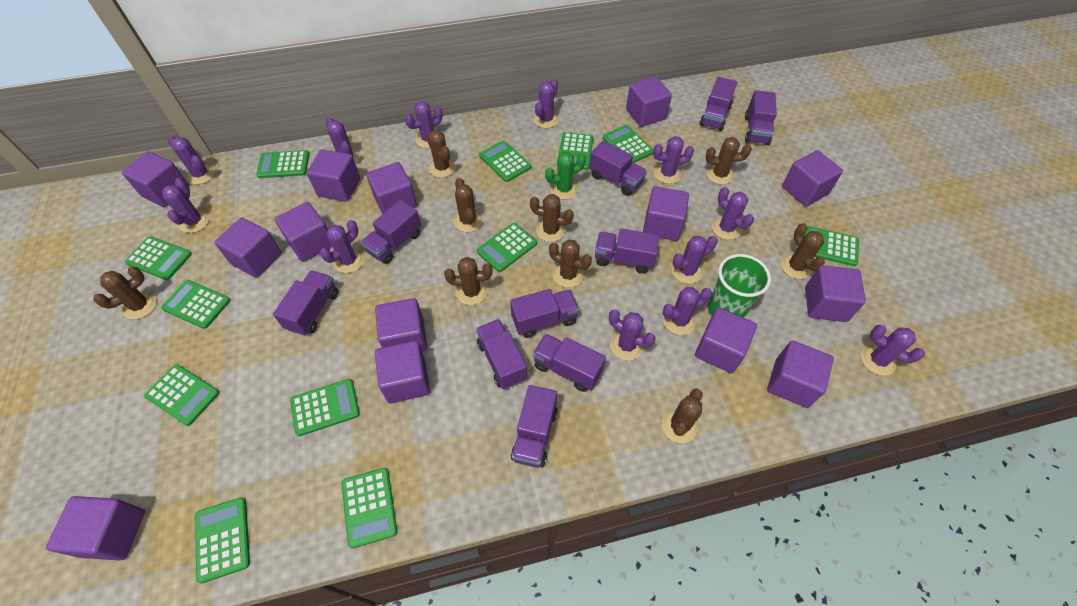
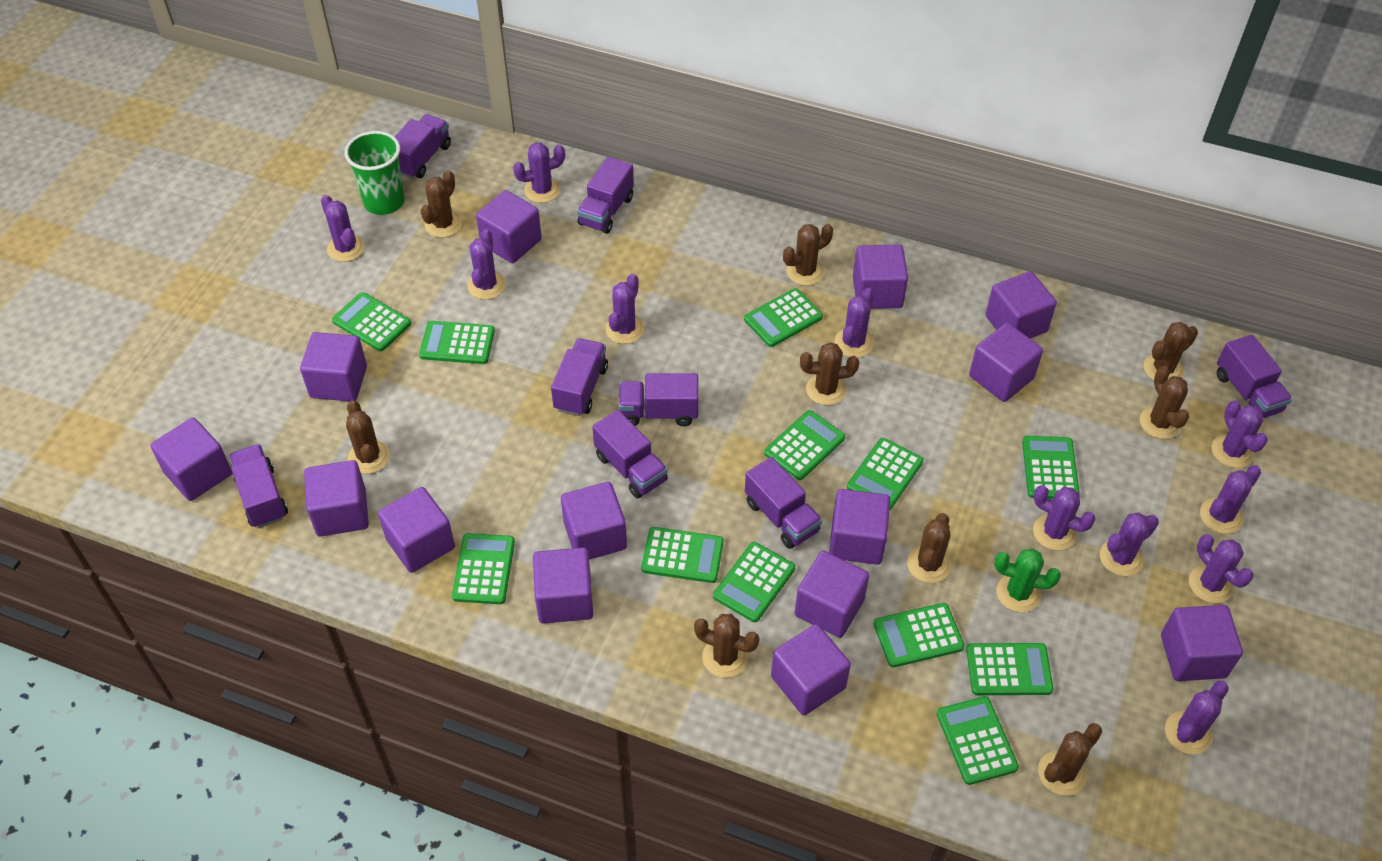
purple cactus: [162,178,210,233] [168,136,215,185] [320,220,364,273] [326,117,360,164] [404,101,443,148] [533,79,559,128] [609,310,656,360] [653,136,694,184] [662,287,712,335] [672,236,718,284] [712,187,754,240] [861,325,925,376] = 12 -> [321,195,365,262] [467,229,506,300] [513,143,565,203] [606,274,645,344] [835,288,874,358] [1033,485,1096,550] [1100,513,1159,576] [1165,680,1229,755] [1189,534,1254,603] [1200,465,1261,534] [1211,400,1268,468] = 11
purple truck: [273,270,338,336] [361,200,421,264] [476,319,527,389] [510,289,579,338] [511,385,557,468] [533,334,606,392] [589,140,647,196] [595,228,660,273] [699,77,737,131] [745,90,777,145] = 10 -> [229,444,288,528] [395,114,451,178] [551,338,608,416] [577,157,634,234] [592,410,668,498] [619,373,698,426] [745,457,822,549] [1217,334,1292,418] = 8

